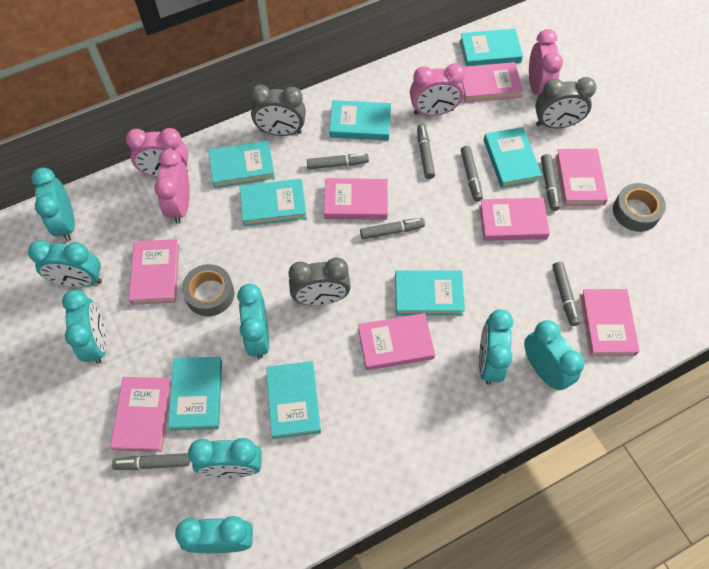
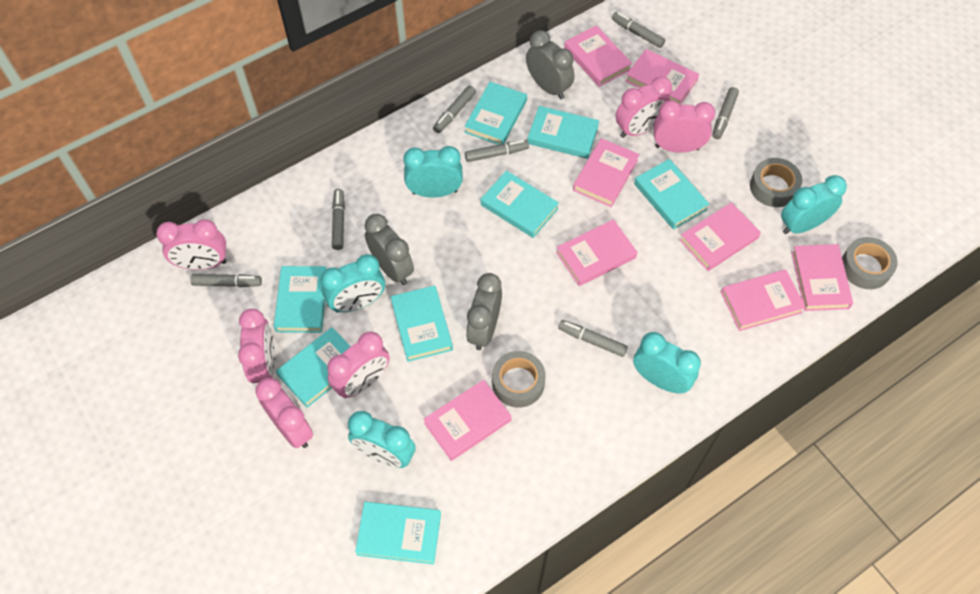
grey tape: [182,264,234,316] [613,183,666,232] = 2 -> [492,351,546,408] [750,158,802,207] [842,237,898,289] = 3
pink clock: [126,128,189,177] [154,149,190,224] [410,63,465,116] [529,29,563,96] = 4 -> [156,219,227,270] [238,309,275,383] [255,378,313,448] [327,331,389,398] [616,76,672,138] [654,100,715,153] = 6
turquoise clock: [28,240,102,287] [31,168,75,241] [62,290,106,364] [175,516,253,553] [188,438,262,478] [237,284,269,359] [479,310,513,385] [524,320,585,390] = 8 -> [321,254,385,313] [348,411,416,468] [403,146,463,197] [633,332,701,393] [781,175,847,234] = 5

